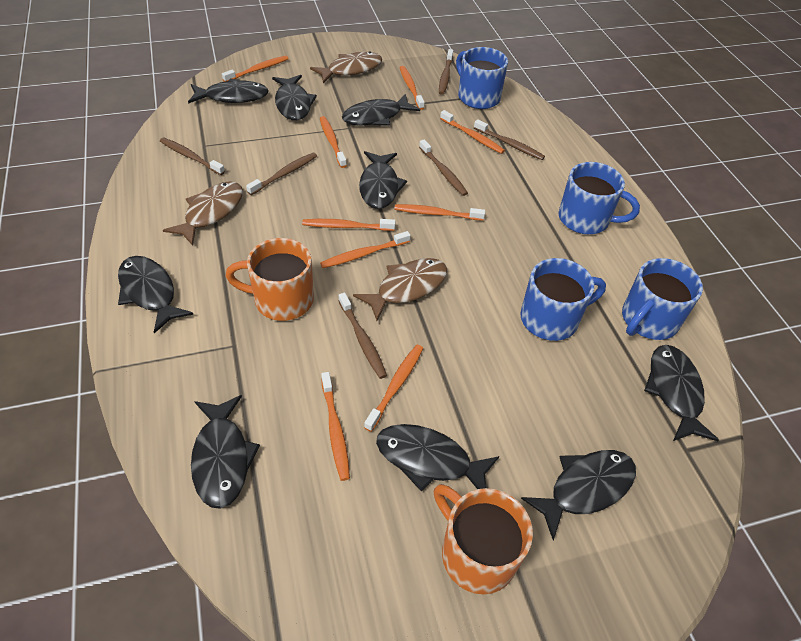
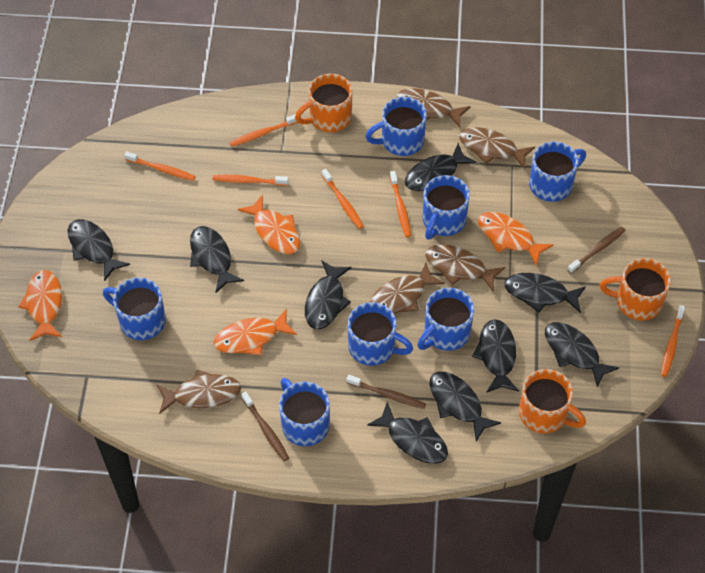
blue mug: [456,47,508,109] [520,258,606,341] [559,162,640,234] [622,258,703,340] = 4 -> [103,278,166,340] [279,378,330,446] [348,302,413,366] [365,97,427,156] [417,288,474,351] [423,175,470,240] [529,142,586,202] = 7
brown fish: [163,181,243,246] [310,52,382,83] [353,258,447,321] = 3 -> [156,370,241,414] [370,263,445,314] [396,88,471,129] [425,244,505,291] [459,127,535,169] = 5
brown toothbrush: [160,138,225,175] [246,153,317,195] [339,293,387,379] [419,139,468,196] [439,49,453,95] [474,119,545,160] = 6 -> [241,391,289,461] [346,375,426,409] [567,227,625,274] = 3
orange fish: none = 0 -> [18,270,62,341] [214,308,297,355] [238,195,300,254] [478,212,554,266] = 4
orange mug: [226,238,314,321] [434,484,533,594] = 2 -> [295,74,352,132] [519,369,586,434] [600,258,671,321] = 3
orange toothbrush: [222,56,289,82] [302,219,395,231] [320,116,347,168] [320,231,411,268] [321,372,350,481] [364,345,423,432] [394,204,485,221] [400,66,425,110] [440,110,505,154] = 9 -> [124,151,196,181] [213,175,288,185] [229,114,297,147] [321,169,364,229] [390,171,411,237] [661,305,685,377] = 6

